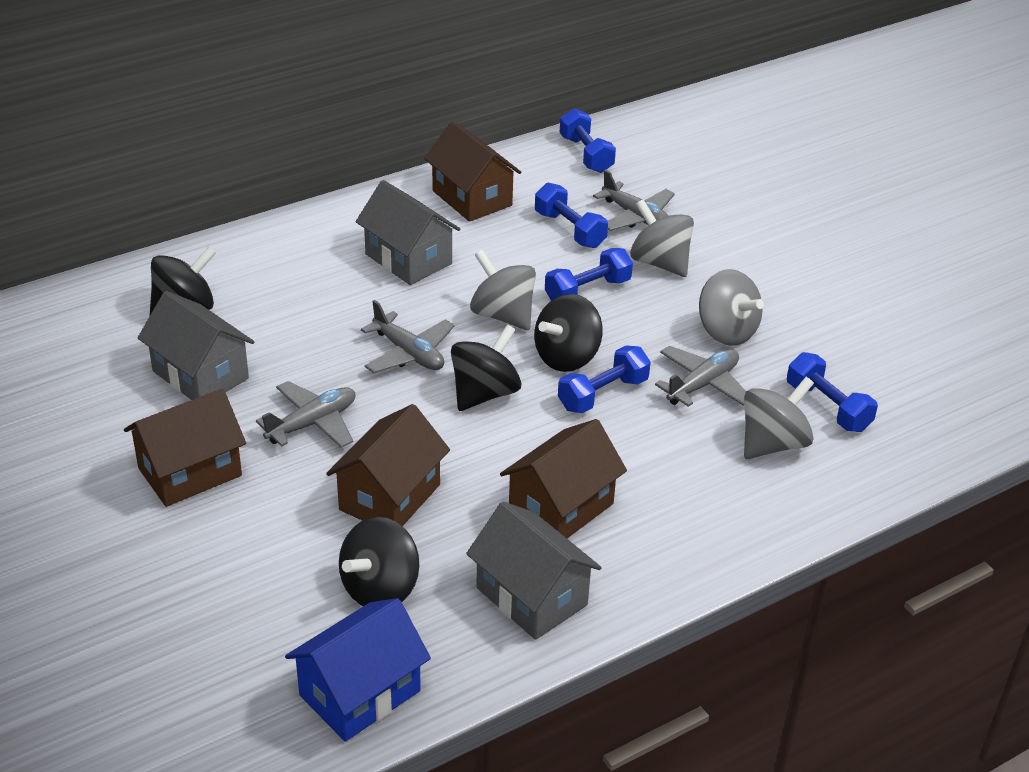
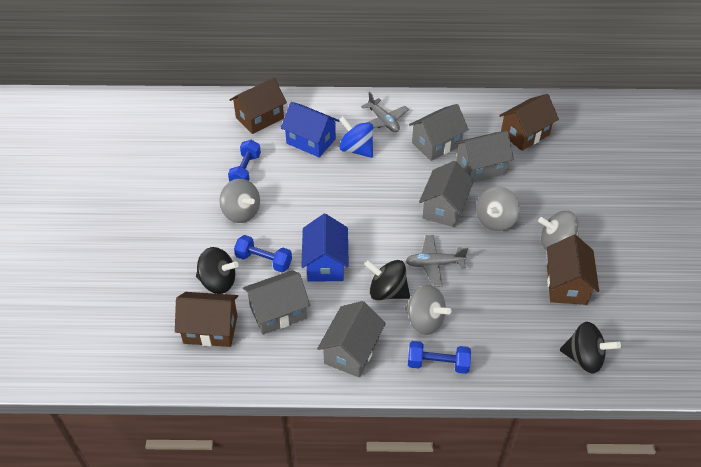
black spinning top: [149,247,216,317] [339,517,419,606] [451,325,521,411] [534,294,603,372] = 4 -> [196,247,239,294] [364,260,410,300] [560,322,621,374] = 3
blue dumbbell: [535,182,608,248] [545,248,633,301] [558,345,651,413] [560,108,616,173] [787,352,878,432] = 5 -> [228,140,261,182] [234,235,292,273] [408,341,471,374] = 3
blue house: [285,598,431,742] = 1 -> [281,102,340,157] [301,214,349,282] = 2
blue spinning top: none = 0 -> [339,117,373,158] = 1
grey house: [138,291,254,400] [356,180,460,285] [466,501,602,640] = 3 -> [243,270,310,335] [317,301,386,378] [409,104,469,161] [419,161,474,227] [455,131,514,182] = 5
grey plane: [256,381,356,448] [361,300,455,373] [593,169,675,231] [655,346,746,407] = 4 -> [361,92,409,132] [406,235,468,287] = 2

